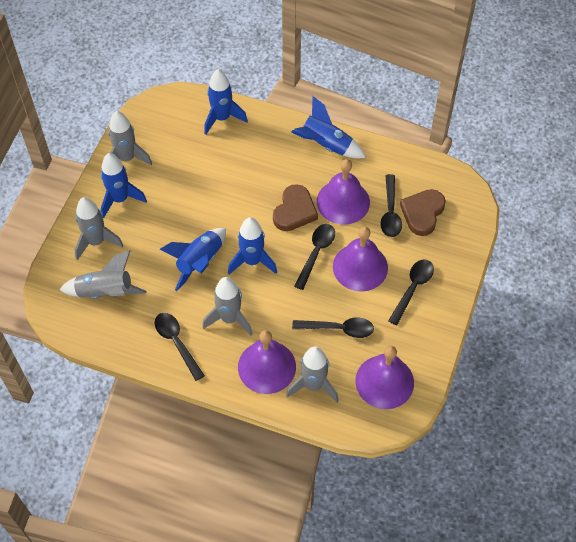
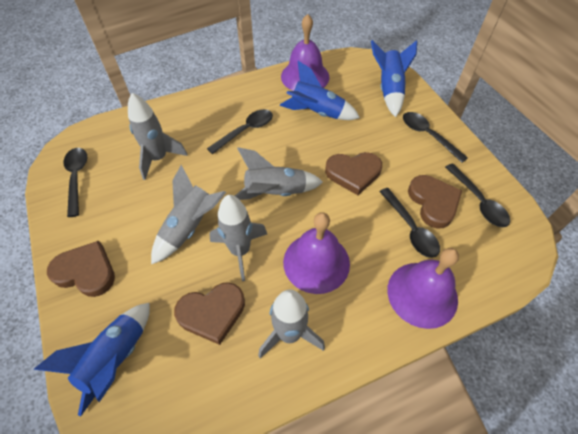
blue rocket: [101,153,147,218] [160,228,226,291] [204,69,248,135] [228,217,277,274] [291,96,366,158] = 5 -> [33,303,150,416] [280,61,360,120] [371,40,417,117] = 3
brown heart: [273,184,318,231] [400,189,446,236] = 2 -> [47,241,115,297] [174,282,245,345] [325,152,382,195] [408,175,462,229] = 4
purple bell: [238,330,296,394] [317,159,370,225] [333,227,388,292] [355,346,414,409] = 4 -> [281,14,329,91] [283,212,350,294] [387,248,459,329] = 3

